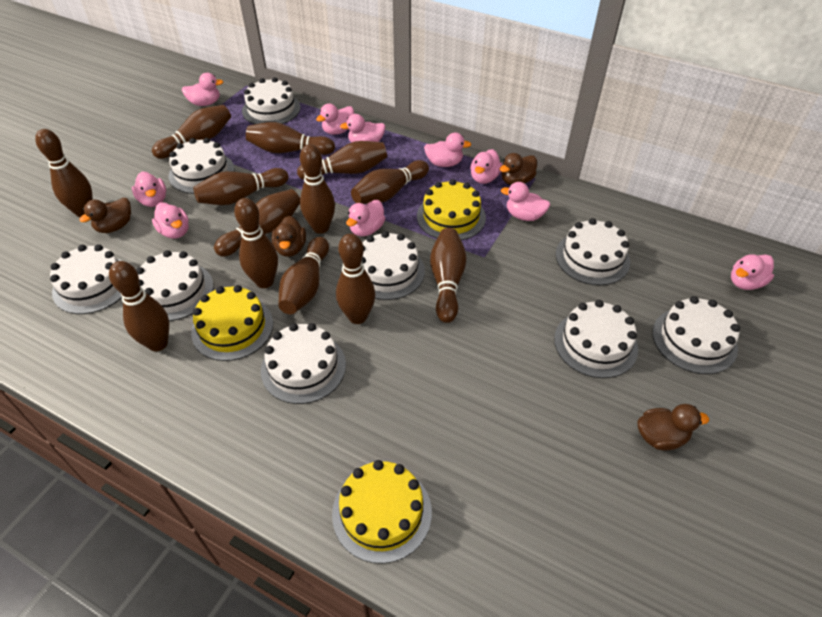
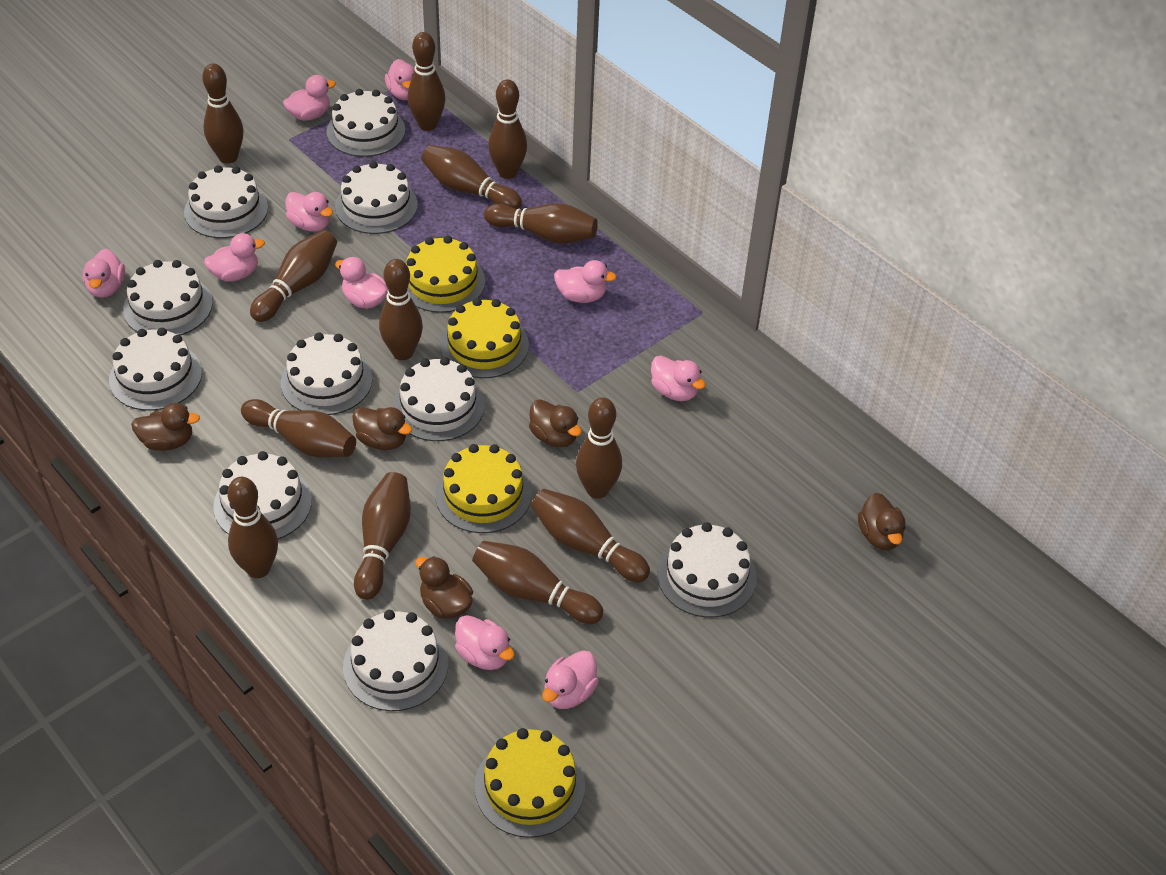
brown duck: [79,198,131,233] [272,216,306,257] [500,153,537,185] [638,404,709,450] = 4 -> [131,403,200,451] [352,407,412,450] [415,556,473,618] [529,399,582,447] [858,493,905,550] = 5
white cake: [50,244,122,314] [136,250,214,321] [168,138,235,194] [242,77,301,124] [261,323,346,404] [362,231,425,300] [554,300,638,378] [556,218,630,285] [652,296,740,374] = 9 -> [109,328,202,411] [123,260,213,335] [184,165,268,238] [213,451,312,539] [281,332,372,415] [327,89,405,157] [335,161,418,234] [343,610,448,711] [393,357,485,441] [657,522,757,618] = 10
yellow cake: [191,285,273,361] [332,460,432,564] [417,179,486,240] = 3 -> [406,236,485,313] [435,444,532,533] [440,298,529,378] [475,728,585,838] = 4

